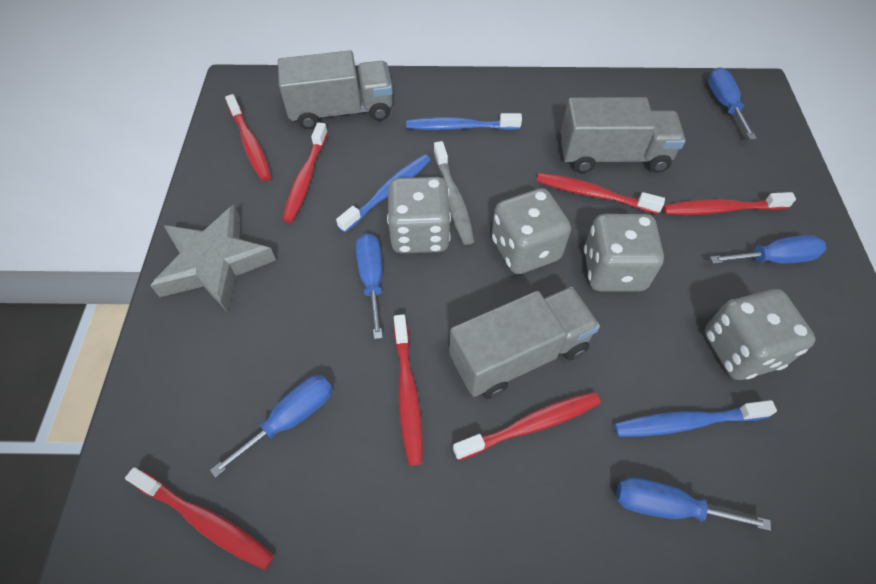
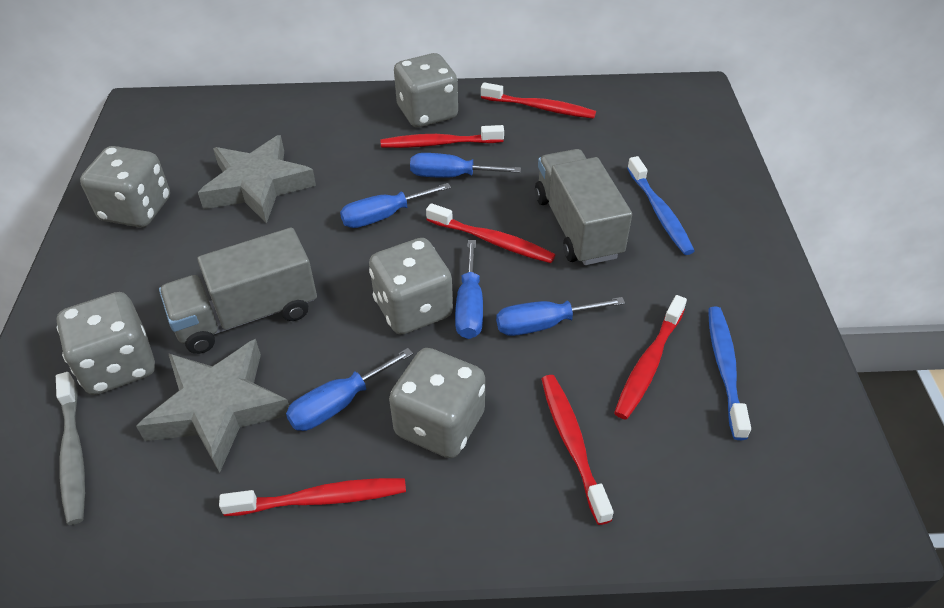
blue toothbrush: [336,154,431,233] [406,113,522,130] [614,400,777,437] = 3 -> [627,156,695,255] [708,307,751,440] = 2
grey dice: [387,177,451,253] [492,188,571,274] [584,214,664,292] [705,289,815,380] = 4 -> [57,292,155,395] [80,146,170,227] [369,238,453,335] [389,348,485,458] [394,53,458,127] = 5
grey star: [150,205,276,313] = 1 -> [136,339,289,473] [198,135,316,224] = 2
grey truck: [278,50,393,129] [449,287,600,399] [561,97,686,173] = 3 -> [159,228,317,354] [535,149,632,265] = 2
red toothbrush: [125,467,274,570] [225,94,271,181] [282,122,328,223] [394,314,423,466] [453,392,601,461] [537,173,665,214] [663,192,796,215] = 7 -> [219,478,406,516] [381,125,504,148] [426,203,555,263] [481,82,596,119] [541,375,614,525] [614,295,687,420] = 6

